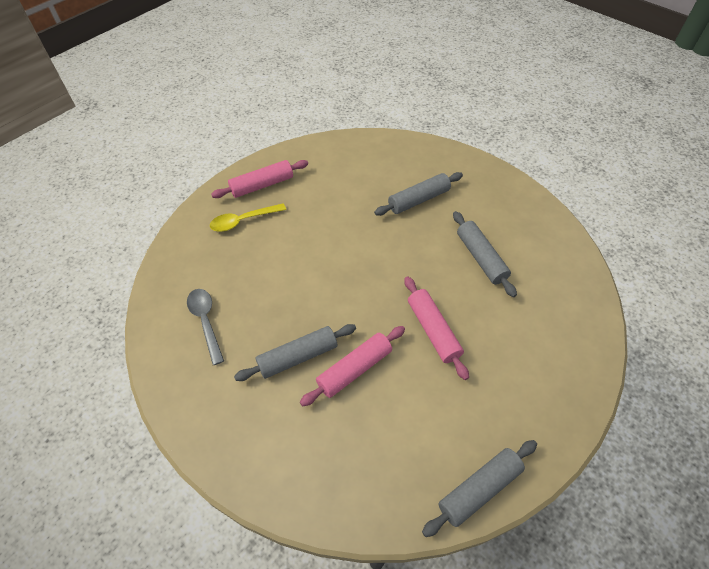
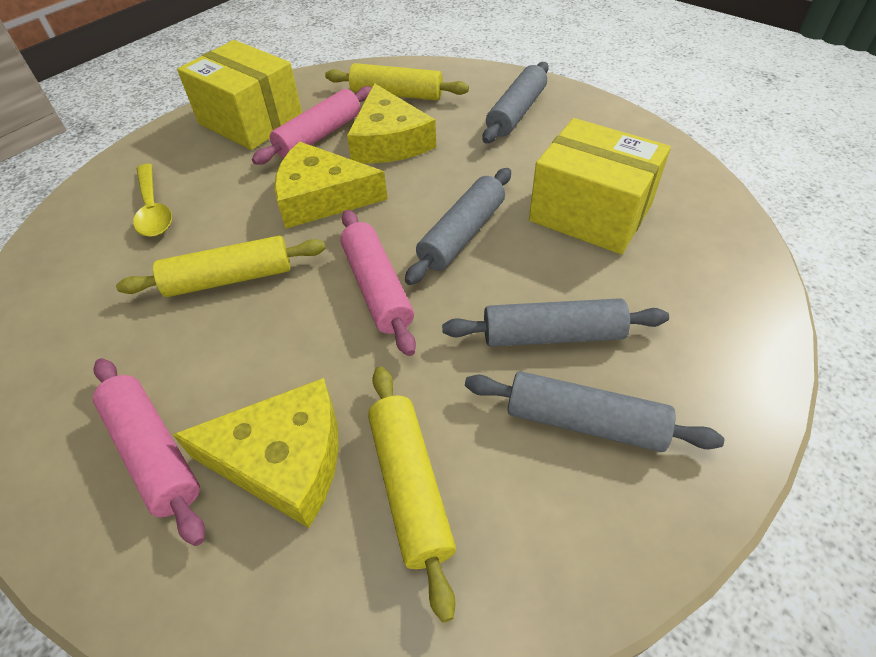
grey spoon: [187,289,224,365] = 1 -> none = 0
yellow box: none = 0 -> [177,40,302,150] [529,118,671,254] = 2
yellow cheese: none = 0 -> [172,378,339,528] [274,141,388,228] [347,83,436,164] = 3
yellow rolling pin: none = 0 -> [116,235,326,297] [325,63,469,101] [368,367,456,622] = 3

